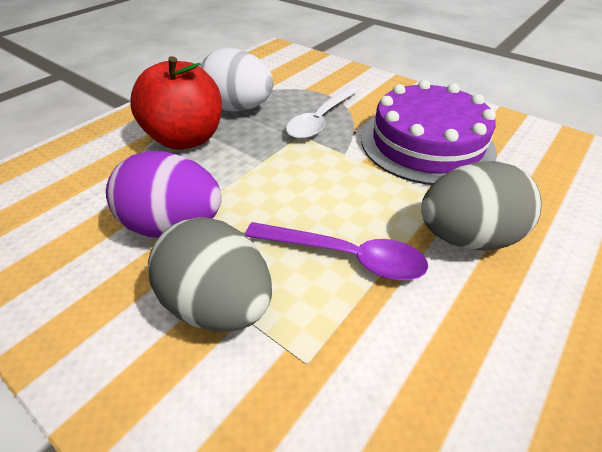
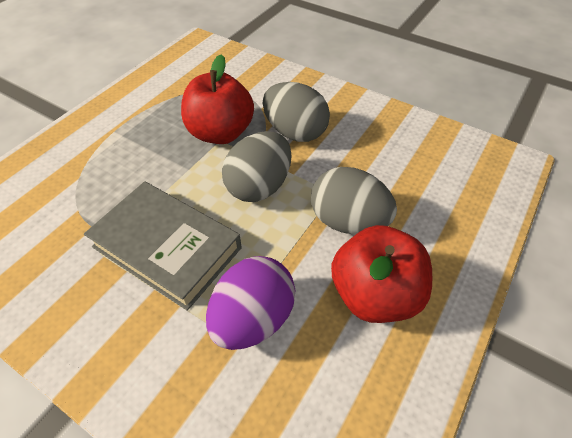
grey book: none = 0 -> [84,181,242,311] = 1
grey egg: [148,217,272,331] [421,161,542,251] = 2 -> [222,131,292,202] [263,82,330,142] [311,167,397,235] = 3
purple cake: [361,80,497,185] = 1 -> none = 0
purple spoon: [245,222,428,280] = 1 -> none = 0
red apple: [130,56,222,150] = 1 -> [181,54,254,144] [331,225,432,323] = 2
white egg: [200,48,274,112] = 1 -> none = 0
white spoon: [286,86,360,139] = 1 -> none = 0

